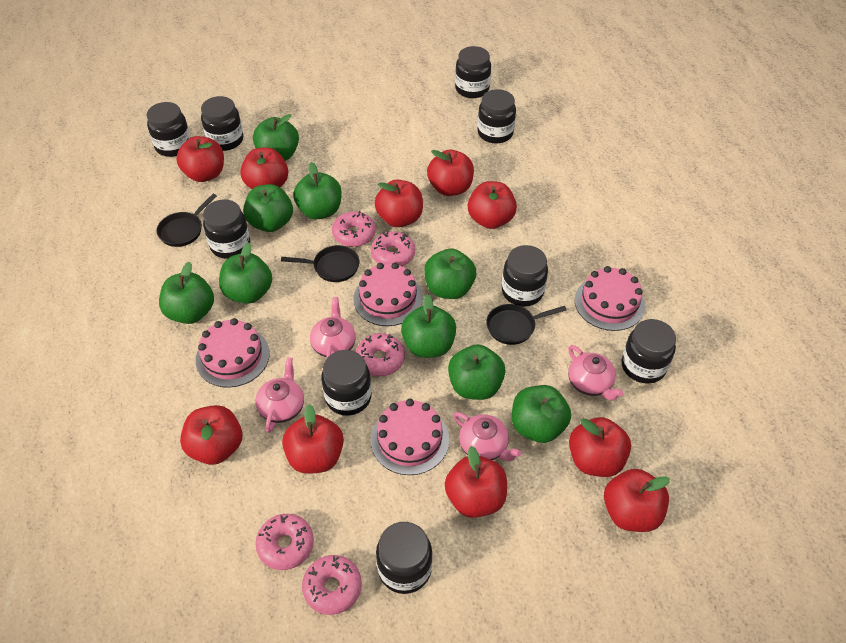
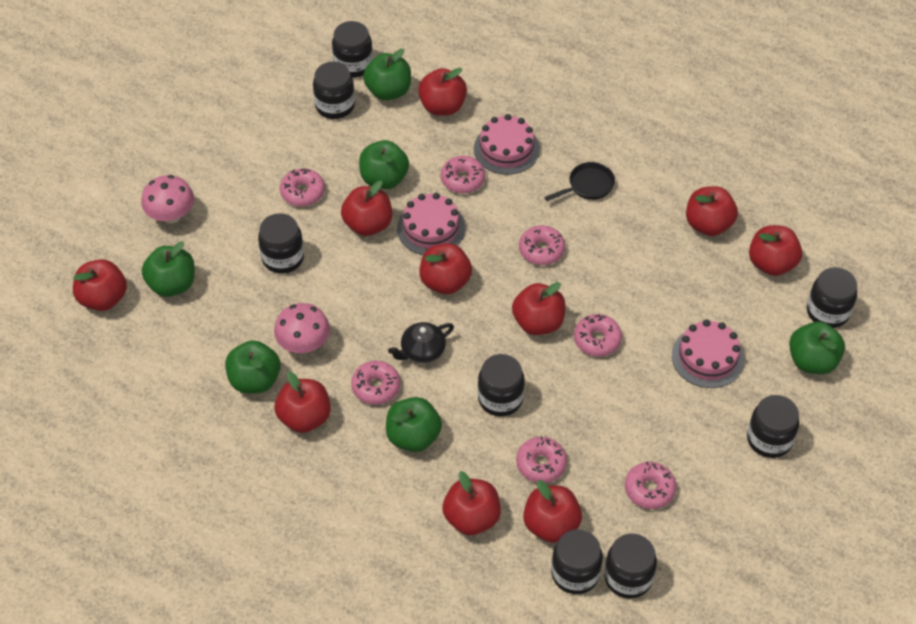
black jar: [147,102,191,157] [201,96,243,151] [203,199,250,259] [321,350,372,416] [376,522,433,594] [455,46,491,98] [478,89,516,144] [502,245,548,306] [621,319,676,384] = 9 -> [258,213,304,274] [313,62,355,119] [332,21,373,78] [478,354,525,417] [551,529,603,594] [604,533,657,599] [747,395,799,458] [807,267,857,328] = 8
black pan: [157,194,217,247] [281,245,359,282] [486,304,567,345] = 3 -> [544,162,615,201] = 1
black teapot: none = 0 -> [388,322,454,364] = 1
green apple: [159,262,214,324] [219,242,272,304] [243,184,293,232] [253,114,299,161] [293,162,342,219] [401,294,456,358] [424,249,476,299] [448,344,506,400] [512,385,571,443] = 9 -> [142,241,195,297] [225,340,281,394] [359,140,409,189] [363,49,411,100] [386,397,442,452] [789,322,845,374] = 6
pink cake: [196,318,270,388] [353,263,423,326] [371,399,449,475] [575,266,645,331] = 4 -> [397,193,465,255] [474,114,540,175] [672,320,744,388] = 3
pink donut: [255,514,314,570] [302,555,362,615] [332,211,376,247] [356,333,405,376] [371,231,415,266] = 5 -> [280,168,325,206] [351,361,400,405] [441,156,485,194] [516,436,567,483] [519,226,565,265] [574,314,622,356] [625,461,676,509] = 7
pink mushroom: none = 0 -> [141,175,194,224] [274,303,330,353] = 2
pink teapot: [256,357,304,433] [310,297,356,359] [453,412,521,461] [568,345,623,400] = 4 -> none = 0

